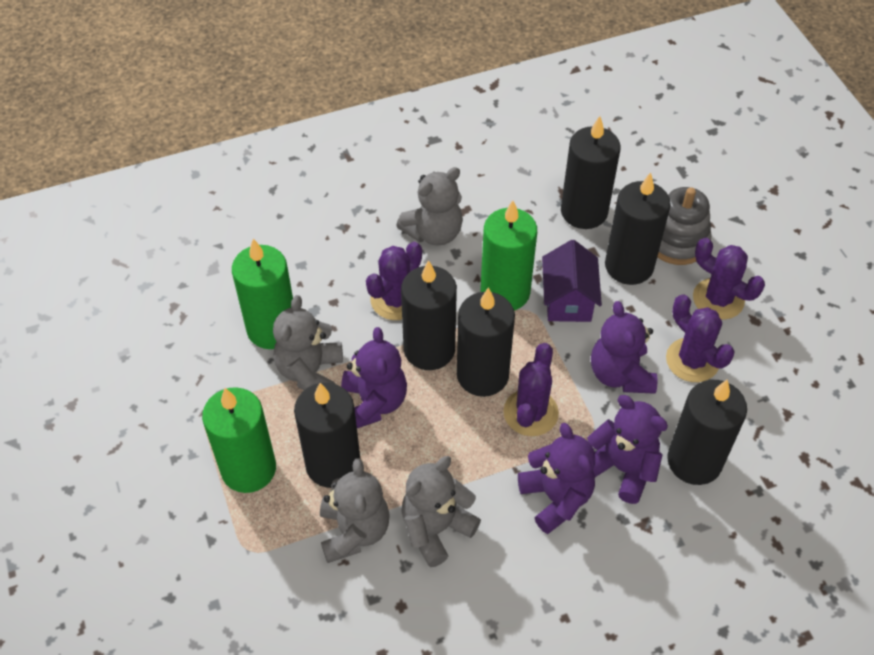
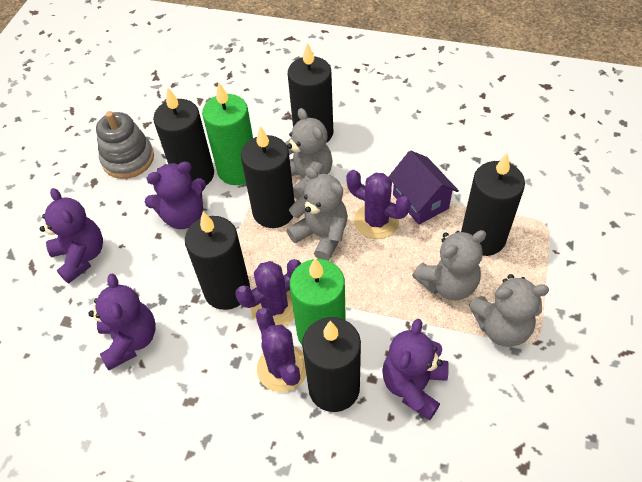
green candle: [202,387,276,493] [232,239,293,349] [480,200,537,311] = 3 -> [202,83,253,185] [290,258,346,345] = 2
purple cactus: [366,242,422,320] [503,343,559,436] [666,294,735,382] [693,238,765,320] = 4 -> [236,259,302,326] [256,307,306,392] [346,170,411,239] = 3

